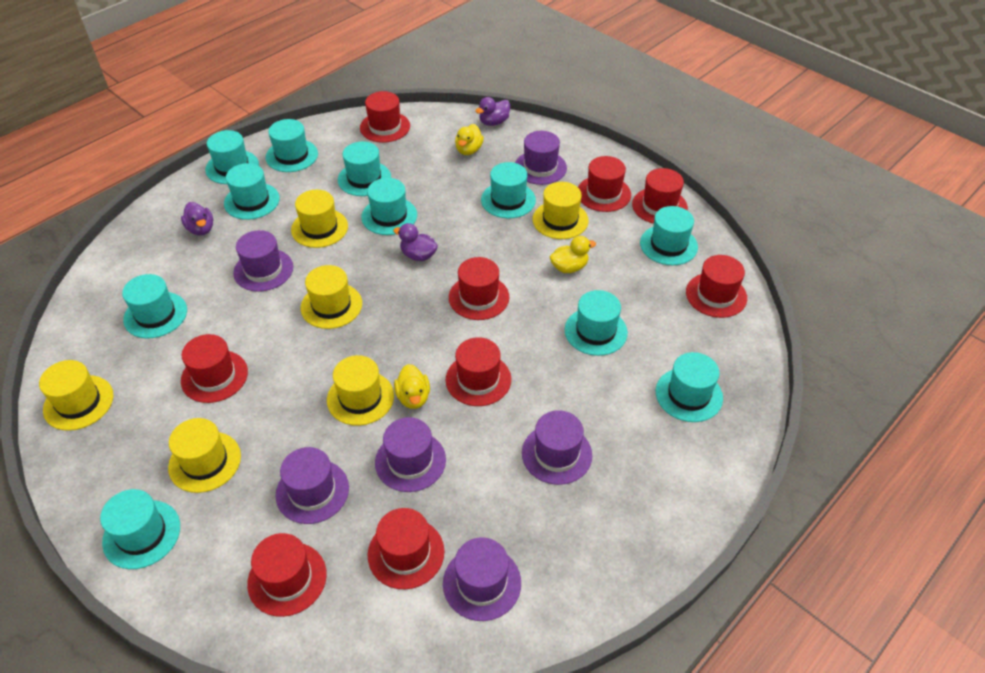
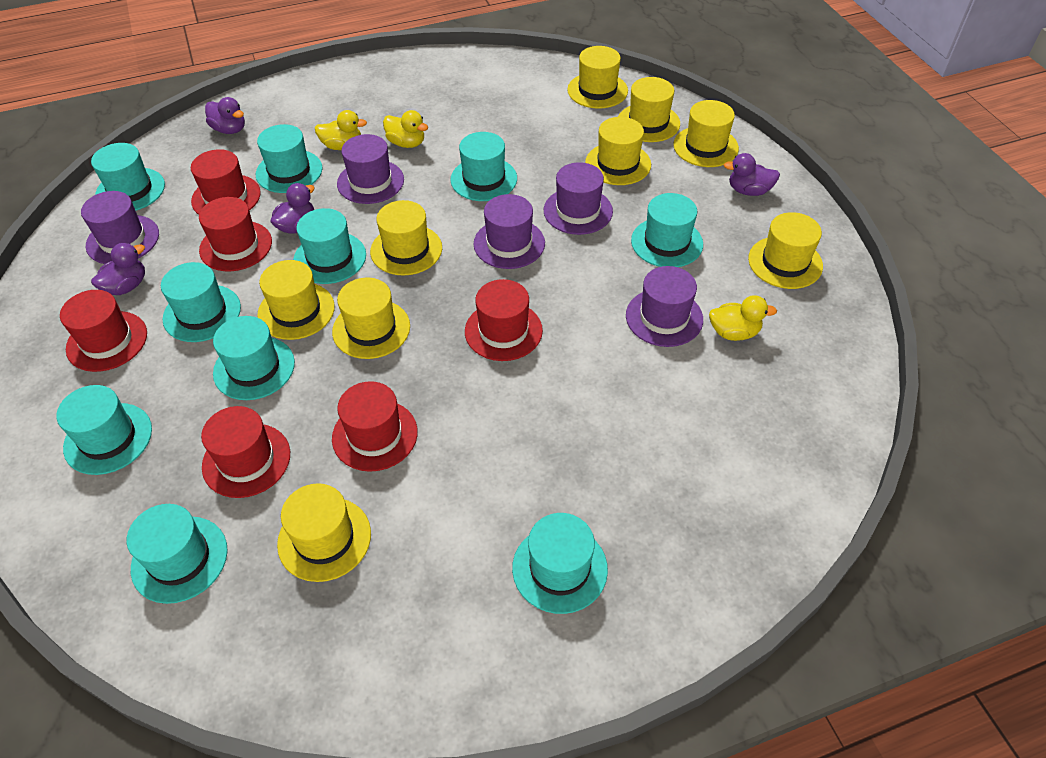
purple duck: [181,202,213,236] [393,223,438,261] [475,97,510,126] = 3 -> [91,243,145,295] [205,97,245,134] [270,183,315,234] [724,153,780,196] = 4
purple hat: [233,230,293,292] [275,447,349,524] [375,417,446,492] [443,537,521,621] [515,131,567,185] [522,410,592,485] = 6 -> [81,191,159,264] [337,134,404,204] [474,194,545,269] [544,162,613,235] [626,266,703,347] = 5
red hat: [181,334,248,403] [247,533,327,617] [360,91,410,143] [368,508,444,589] [446,337,511,406] [449,257,509,320] [578,156,631,212] [632,168,688,224] [686,255,747,318] = 9 -> [60,290,147,372] [191,149,261,215] [199,197,272,271] [201,406,290,498] [332,381,418,472] [465,279,543,361] = 6
turquoise hat: [100,489,180,569] [122,274,187,338] [205,130,259,184] [224,163,280,220] [265,119,318,172] [338,141,391,196] [361,178,417,235] [481,162,536,218] [565,290,628,356] [640,206,698,265] [656,352,723,422] = 11 -> [56,385,152,475] [91,143,165,211] [127,504,228,604] [161,262,241,342] [213,316,295,400] [256,124,323,193] [293,208,366,284] [450,132,517,201] [512,513,608,614] [631,193,703,267] = 10
yellow hat: [39,360,113,431] [168,418,241,493] [291,190,348,248] [301,265,362,329] [327,355,394,426] [533,182,589,239] = 6 -> [257,260,335,340] [277,483,371,582] [332,278,410,359] [370,200,442,276] [567,46,628,109] [585,117,651,185] [618,77,680,142] [673,100,739,167] [748,212,823,289] = 9

